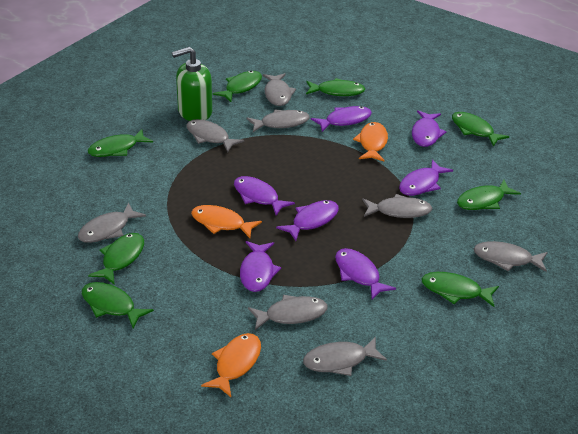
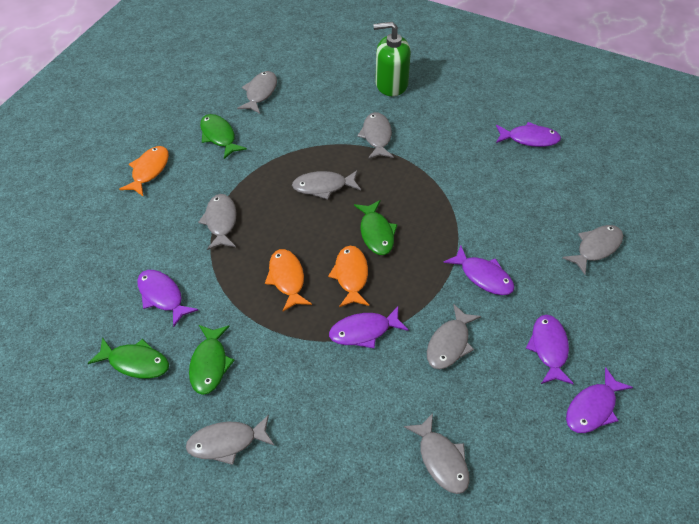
green fish: [82,282,154,328] [88,129,153,157] [88,233,144,285] [213,71,262,102] [306,78,365,96] [421,272,499,307] [452,112,509,147] [457,179,521,210] = 8 -> [88,337,169,379] [189,325,235,395] [200,114,247,159] [354,200,398,255] = 4
purple fish: [234,176,295,216] [240,241,281,292] [276,200,339,241] [311,106,372,132] [335,248,396,300] [399,160,453,196] [412,110,446,147] = 7 -> [137,270,198,327] [329,306,409,348] [443,245,515,295] [496,122,561,147] [526,315,574,384] [566,367,633,433] = 6

